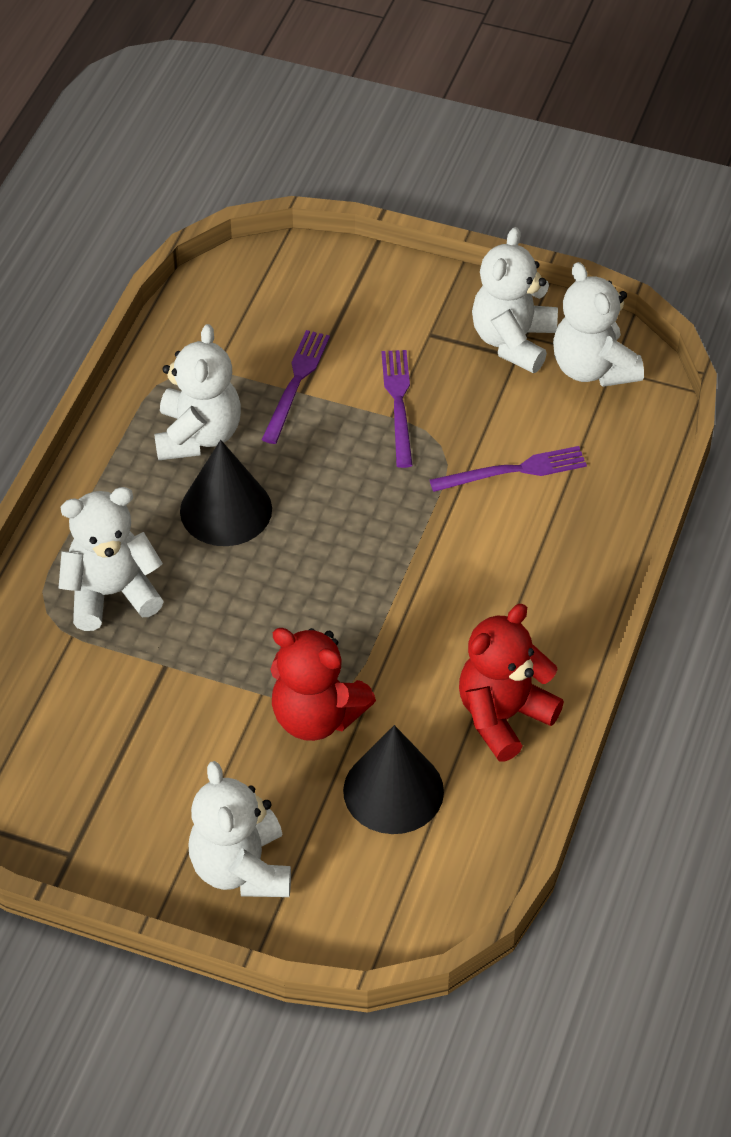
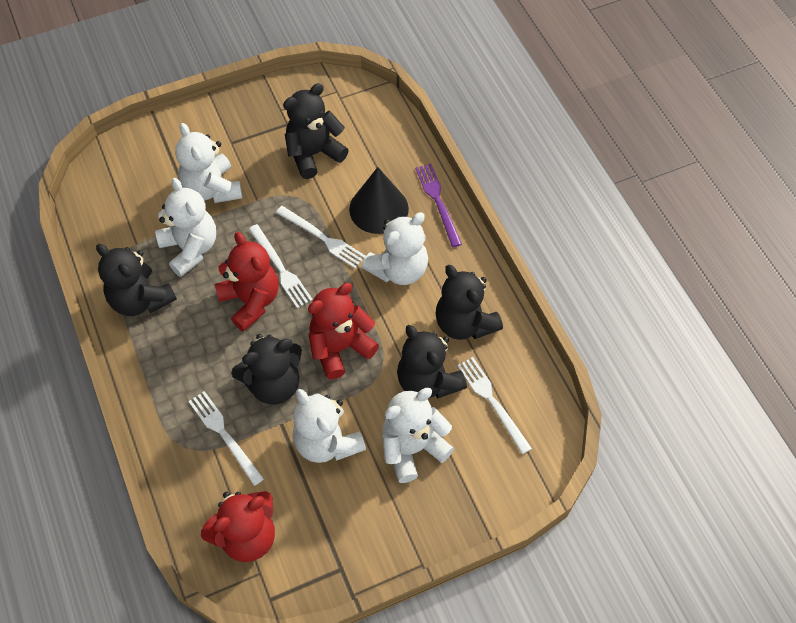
black cone: [180,440,272,546] [343,725,444,834] = 2 -> [349,167,409,234] = 1
black teddy bear: none = 0 -> [96,244,177,316] [231,334,302,404] [283,83,349,179] [397,325,467,399] [436,265,503,340] = 5
purple fork: [262,330,330,444] [381,350,413,468] [430,446,587,492] = 3 -> [415,164,462,247] = 1
red teddy bear: [270,628,376,741] [459,604,564,762] = 2 -> [201,491,275,562] [215,232,279,332] [308,283,379,379] = 3
white fork: none = 0 -> [188,391,264,486] [249,224,313,308] [276,206,366,268] [457,357,532,454] = 4

